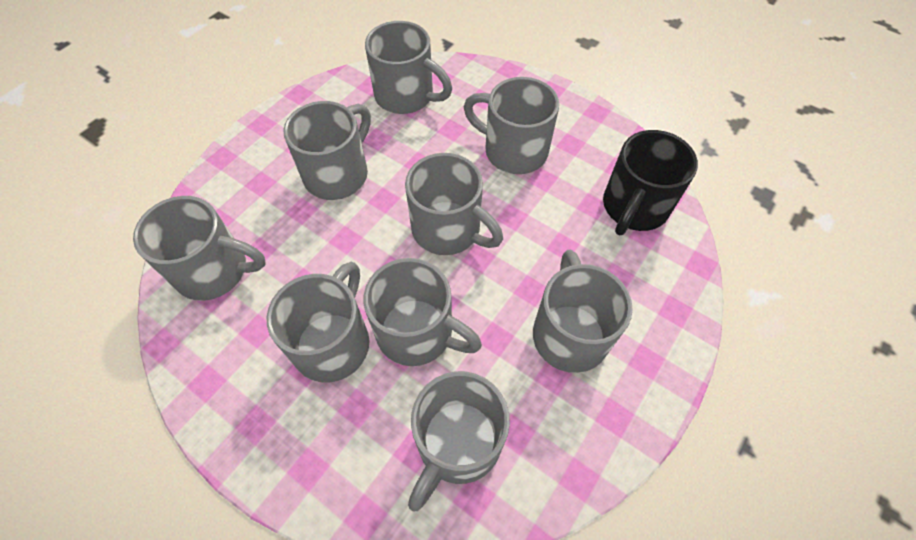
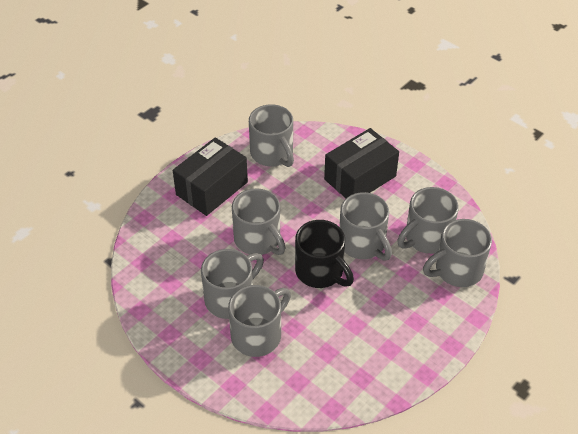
black box: none = 0 -> [173,137,248,216] [324,128,399,198] = 2
grey mug: [133,196,266,301] [267,262,370,383] [283,101,371,200] [363,258,482,366] [365,21,452,114] [405,153,503,255] [408,371,510,512] [464,77,559,174] [533,250,633,373] = 9 -> [201,249,264,319] [228,285,291,357] [232,188,285,255] [249,104,294,167] [339,192,392,261] [397,187,459,254] [423,219,492,287] = 7

